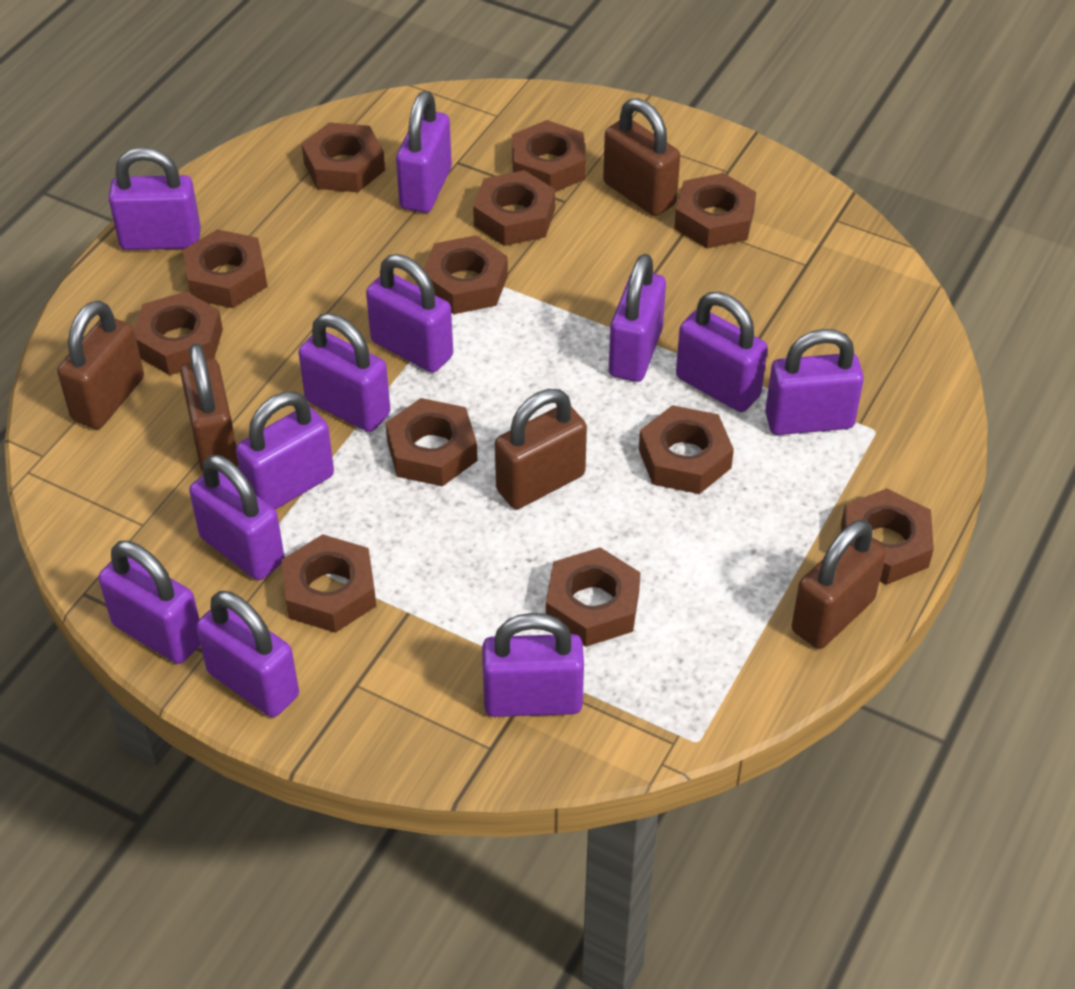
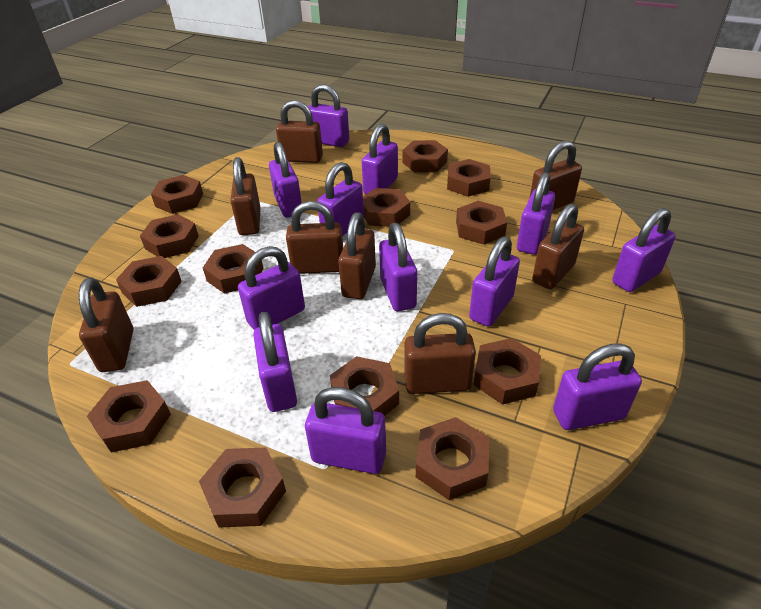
brown nut: [134,291,223,375] [182,229,267,308] [281,534,376,633] [302,122,385,192] [386,398,477,487] [424,235,508,314] [473,170,555,246] [512,120,586,192] [546,547,641,647] [639,405,734,494] [674,173,756,248] [841,488,934,585] = 12 -> [87,380,171,452] [116,256,182,307] [140,214,199,258] [151,175,203,214] [199,447,286,527] [203,244,264,294] [330,356,399,416] [363,188,410,227] [402,140,448,173] [416,417,489,500] [447,159,491,197] [456,201,507,245] [473,338,541,405] = 13
brown padlock: [57,300,144,429] [180,343,238,472] [495,389,587,509] [603,98,680,216] [792,520,886,649] = 5 -> [79,278,133,372] [230,157,261,235] [276,100,323,163] [286,201,343,274] [338,212,376,299] [404,313,476,394] [529,141,582,210] [532,204,584,289] = 8

